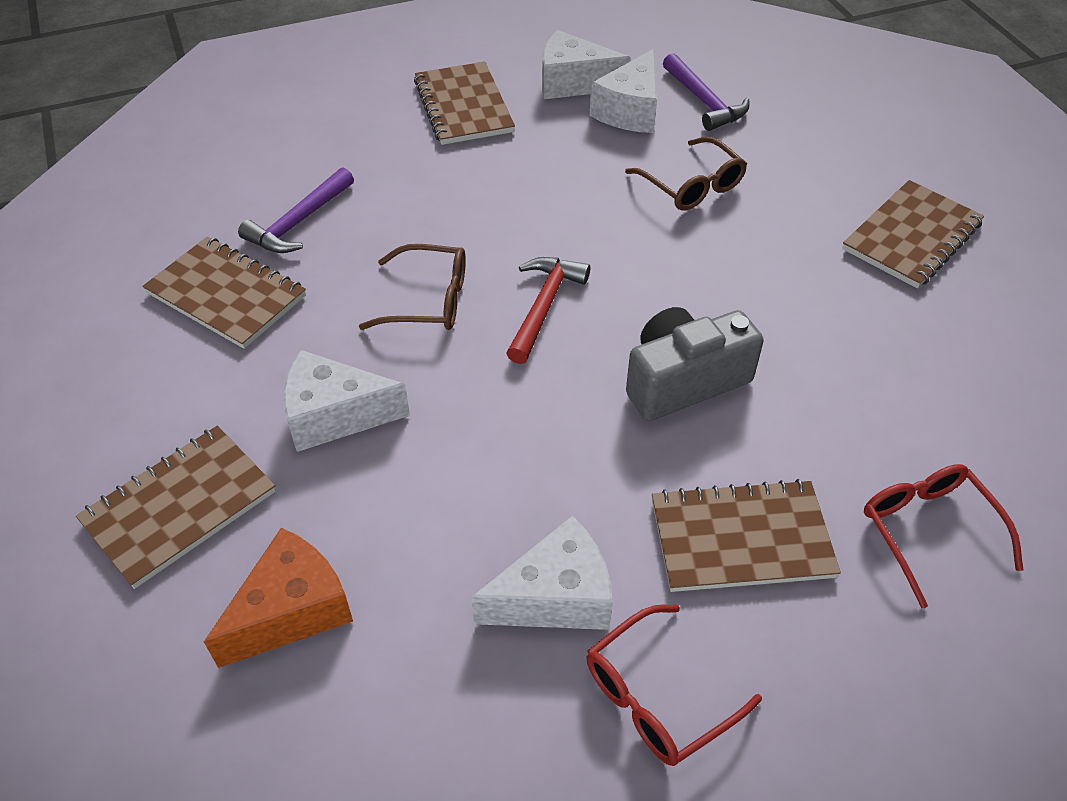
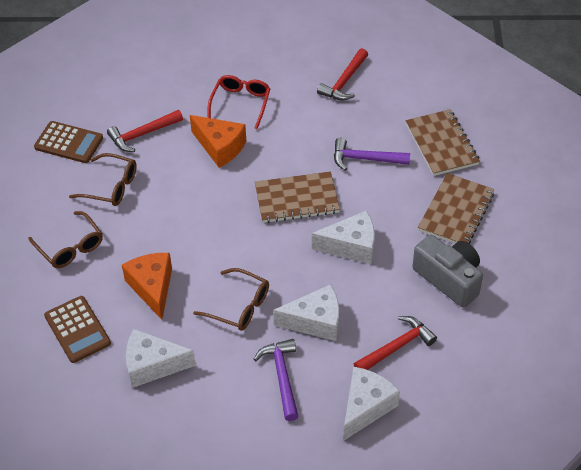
brown calculator: none = 0 -> [34,121,103,163] [44,296,111,363] = 2
brown glasses: [359,244,466,330] [625,137,747,211] = 2 -> [28,211,103,268] [69,153,137,206] [193,268,269,331] = 3
brown notebook: [76,425,276,589] [142,236,306,349] [414,62,515,145] [652,479,841,592] [842,180,984,289] = 5 -> [255,171,340,223] [406,109,480,176] [418,173,495,244] = 3
orange cheese: [204,527,353,668] = 1 -> [122,253,172,320] [190,115,246,168] = 2
red glasses: [587,605,762,766] [864,464,1023,609] = 2 -> [207,75,271,129] = 1
red hammer: [506,257,590,364] = 1 -> [107,110,183,152] [317,48,368,100] [354,316,437,370] = 3

